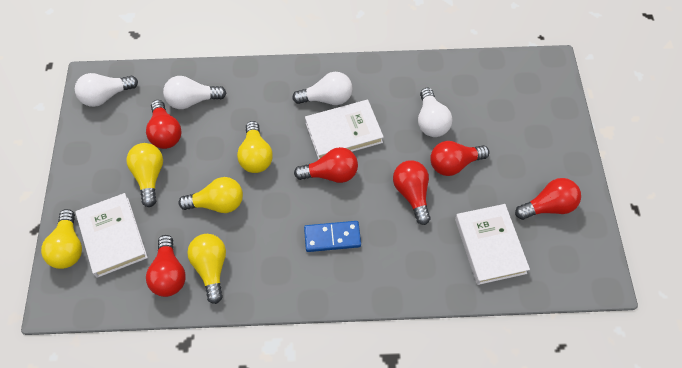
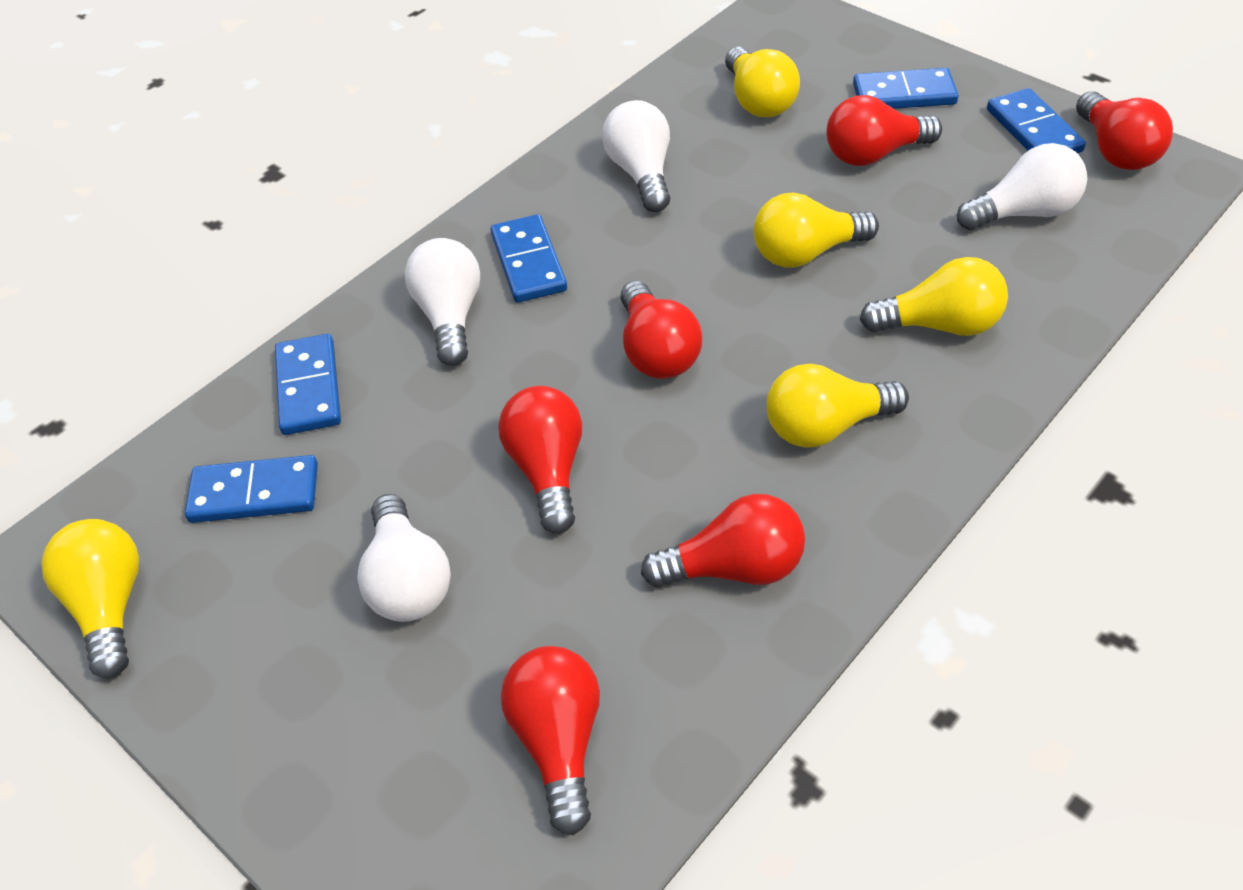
blue domino: [304,221,361,252] = 1 -> [185,455,318,523] [275,334,341,435] [490,214,567,303] [853,68,958,109] [987,88,1086,153] = 5
white book: [75,193,148,278] [305,100,384,159] [455,204,530,285] = 3 -> none = 0

